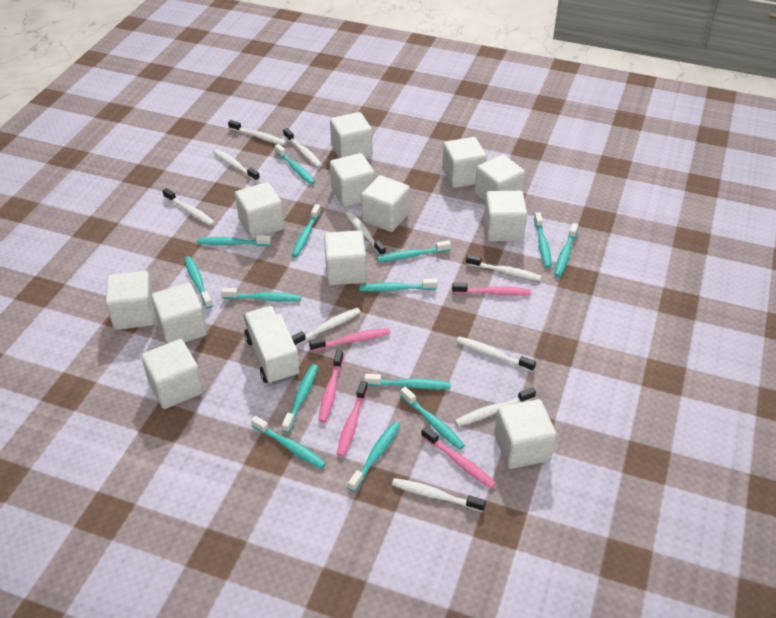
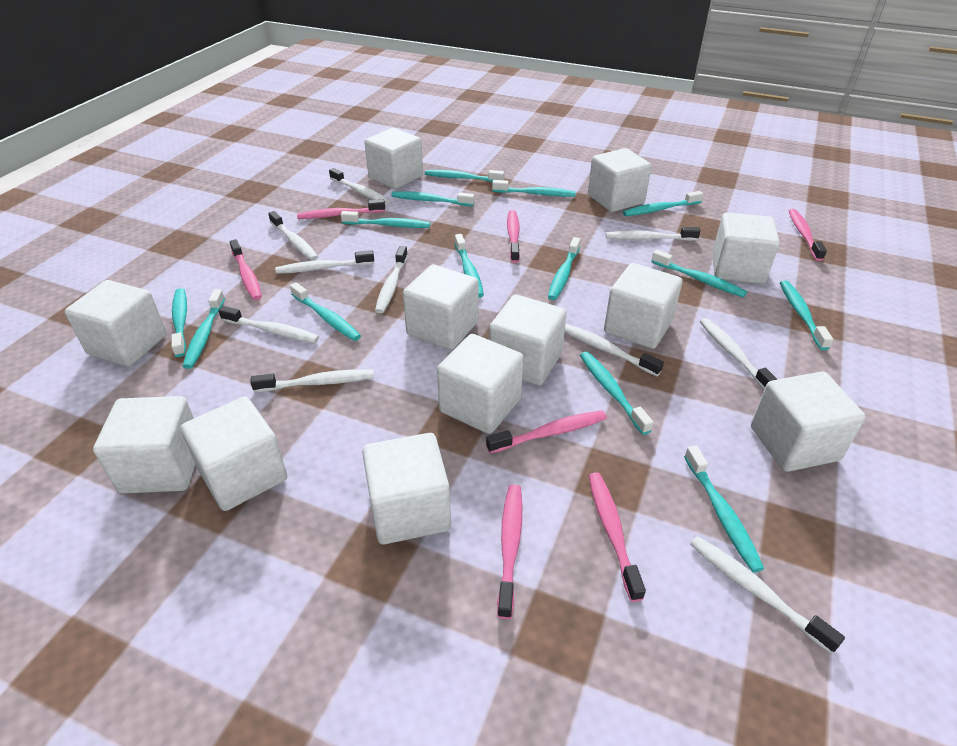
pink toothbrush: [309,328,390,351] [318,350,344,423] [337,381,368,457] [421,426,496,489] [452,283,531,296] = 5 -> [230,239,262,300] [297,199,385,219] [486,410,607,454] [497,485,522,619] [507,210,520,263] [589,472,646,602] [789,209,827,261] = 7
white truck: [244,306,300,384] = 1 -> none = 0

